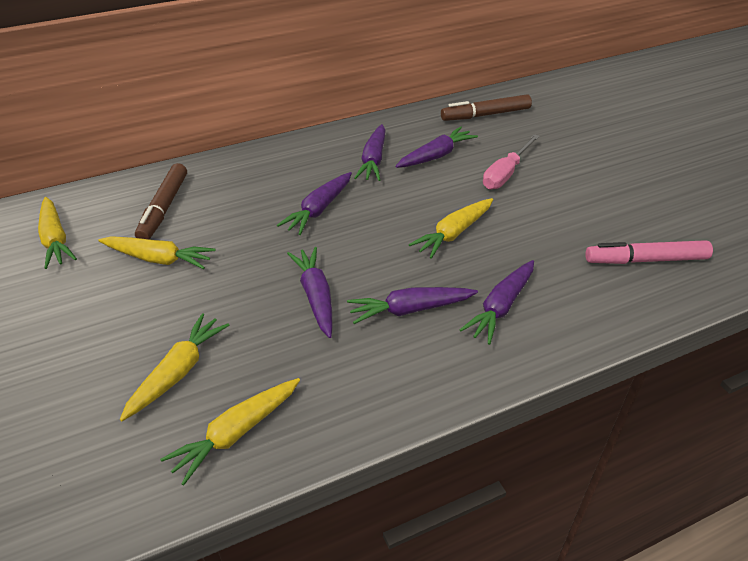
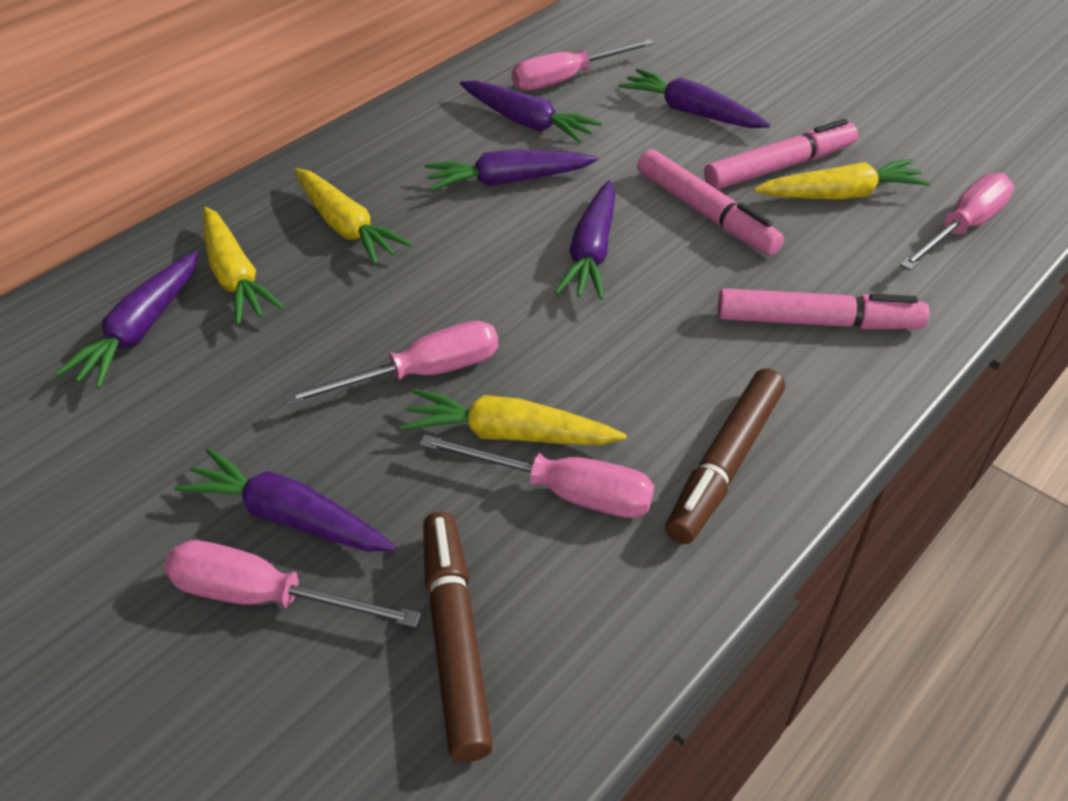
pink marker: [585,240,713,264] = 1 -> [637,149,784,256] [704,119,858,190] [718,288,929,329] = 3
pink screwdriver: [483,134,540,189] = 1 -> [164,540,421,628] [283,321,499,406] [419,434,654,518] [512,39,655,91] [900,173,1014,270] = 5
yellow carrot: [38,197,77,269] [98,236,215,269] [120,313,229,421] [160,378,300,485] [409,198,493,259] = 5 -> [203,207,285,325] [294,168,413,265] [400,389,627,445] [754,159,930,199] = 4

